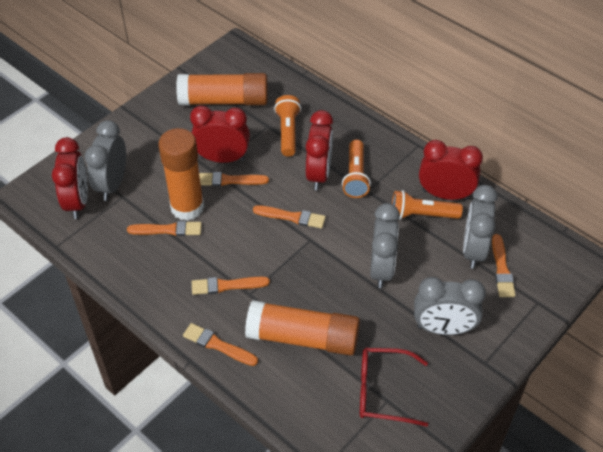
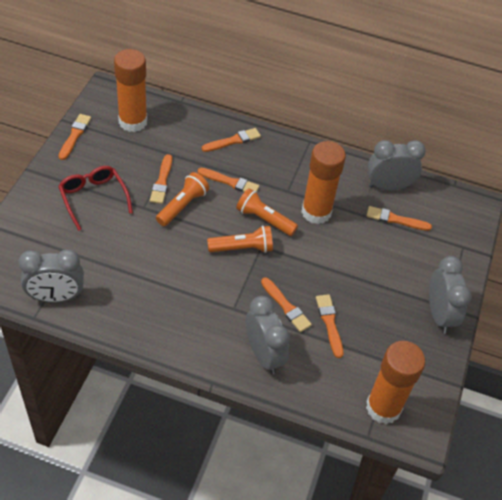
orange brush: [127,221,202,236] [183,323,258,366] [192,277,270,295] [199,172,269,186] [253,205,326,228] [492,234,515,297] = 6 -> [59,114,91,160] [150,154,172,204] [198,168,259,192] [202,128,261,152] [261,277,312,332] [316,294,343,358] [367,206,432,231] = 7
red clock: [52,137,88,219] [190,106,250,163] [306,110,333,190] [419,140,483,200] = 4 -> none = 0

